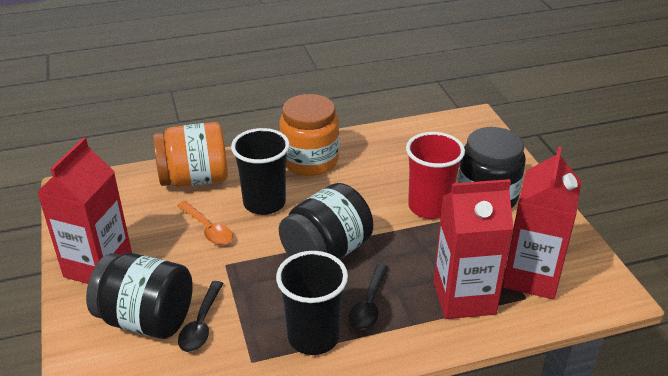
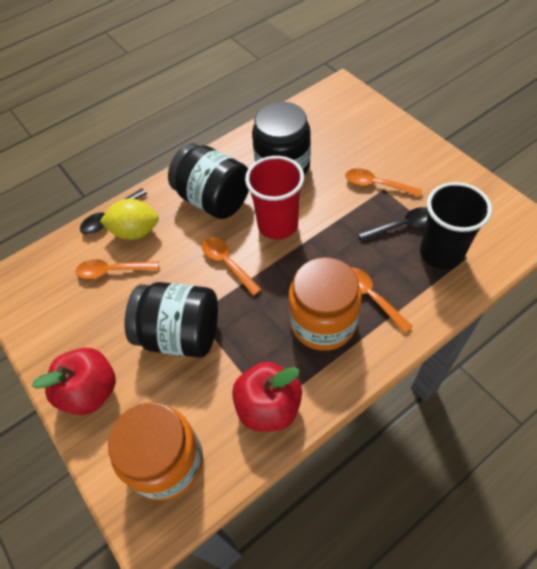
black cup: [231,128,290,215] [276,251,348,355] = 2 -> [420,182,492,269] = 1
orange spoon: [177,201,233,245] = 1 -> [75,259,159,279] [202,237,262,296] [345,168,422,197] [351,268,412,333] = 4
red apple: none = 0 -> [32,348,116,415] [232,362,302,431] = 2
red carton: [37,137,132,284] [433,179,514,319] [503,146,581,299] = 3 -> none = 0
yellow lemon: none = 0 -> [100,199,159,240] = 1

